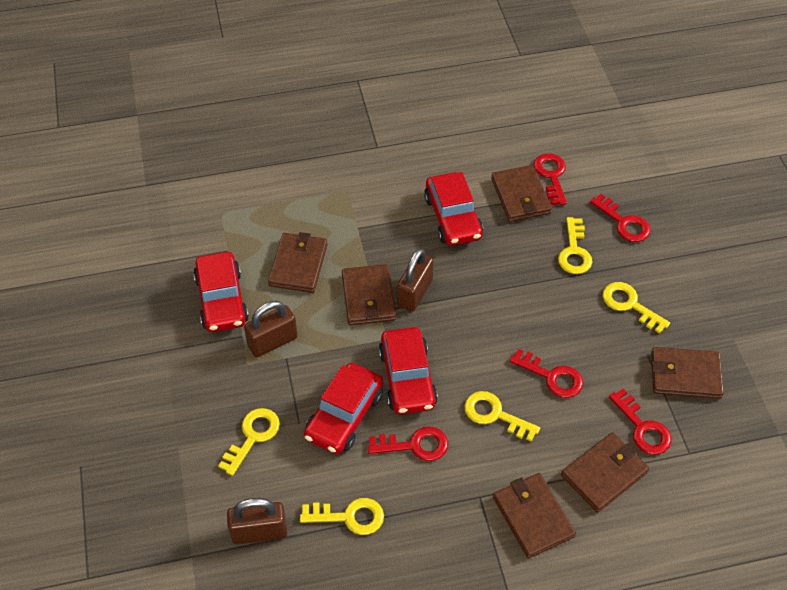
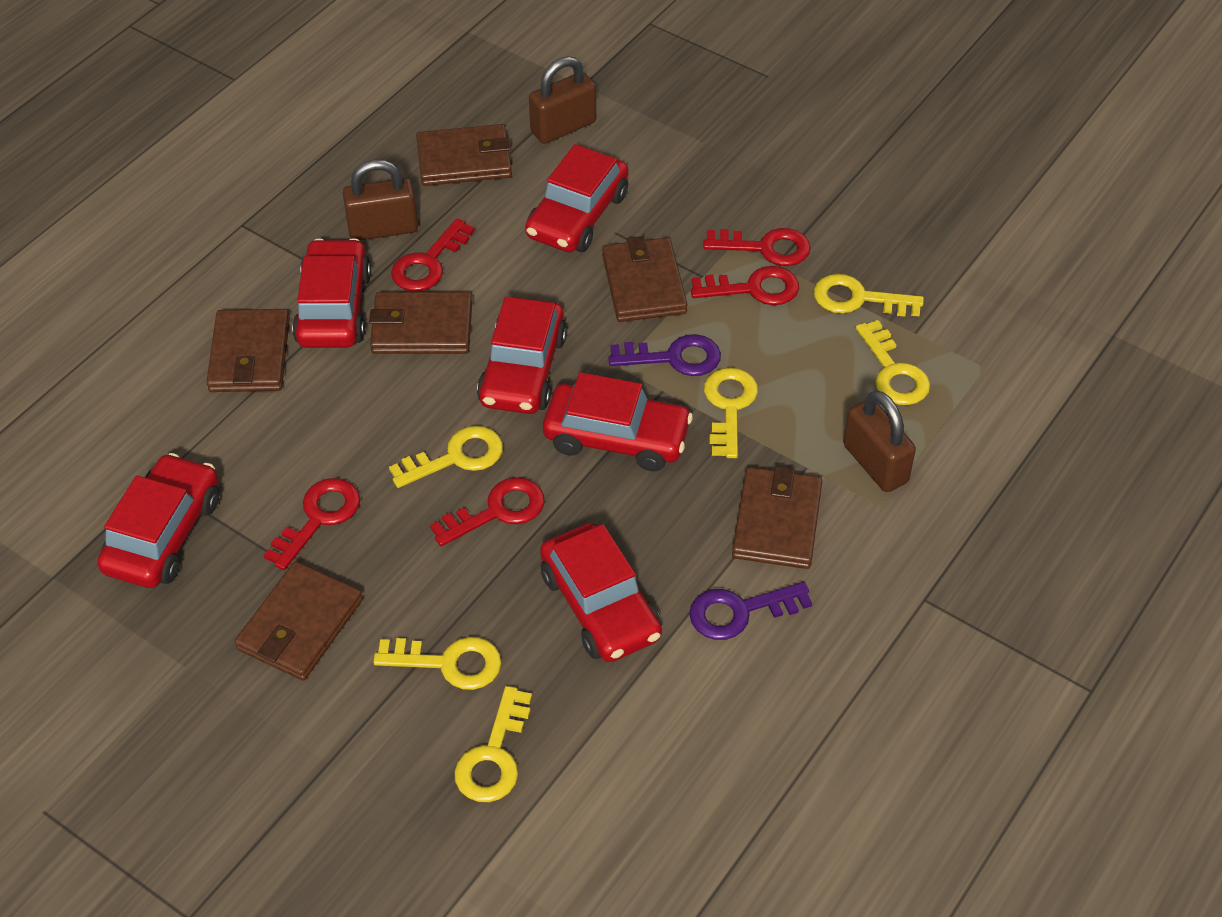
purple key: none = 0 -> [608,334,721,376] [689,582,812,640] = 2
red car: [193,252,249,332] [304,363,383,454] [379,327,438,414] [424,172,483,246] = 4 -> [97,453,219,588] [292,238,371,348] [477,297,567,414] [525,144,629,252] [540,523,662,662] [543,372,693,471] = 6
yellow key: [218,408,280,476] [300,498,384,535] [464,391,540,442] [558,217,592,274] [603,282,670,333] = 5 -> [373,637,501,690] [389,426,503,488] [454,686,532,802] [704,367,758,458] [814,274,924,317] [856,320,930,405] = 6

